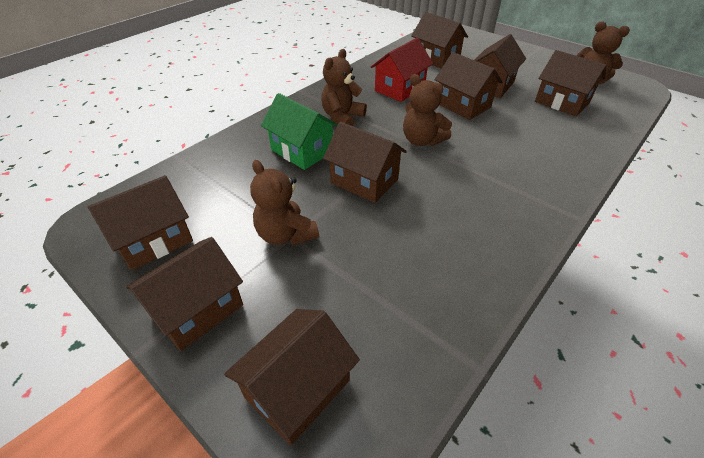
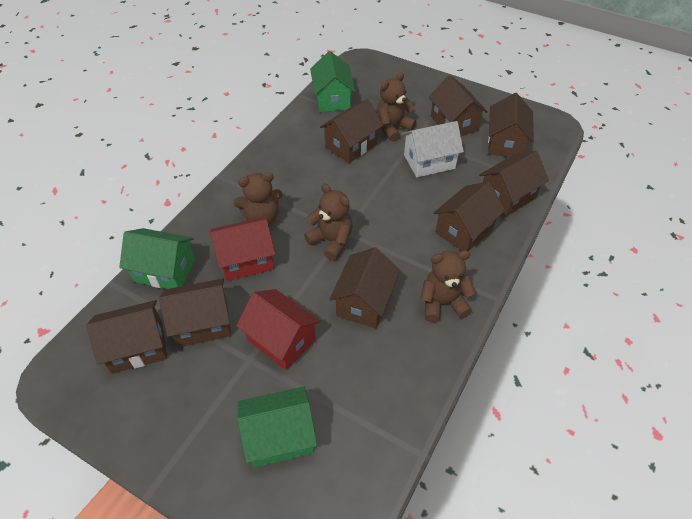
green house: [261,93,338,170] = 1 -> [119,228,195,289] [237,387,317,467] [310,51,355,112] = 3
red house: [371,38,433,102] = 1 -> [210,217,275,281] [236,289,320,370] = 2
white house: none = 0 -> [402,121,464,177] = 1

